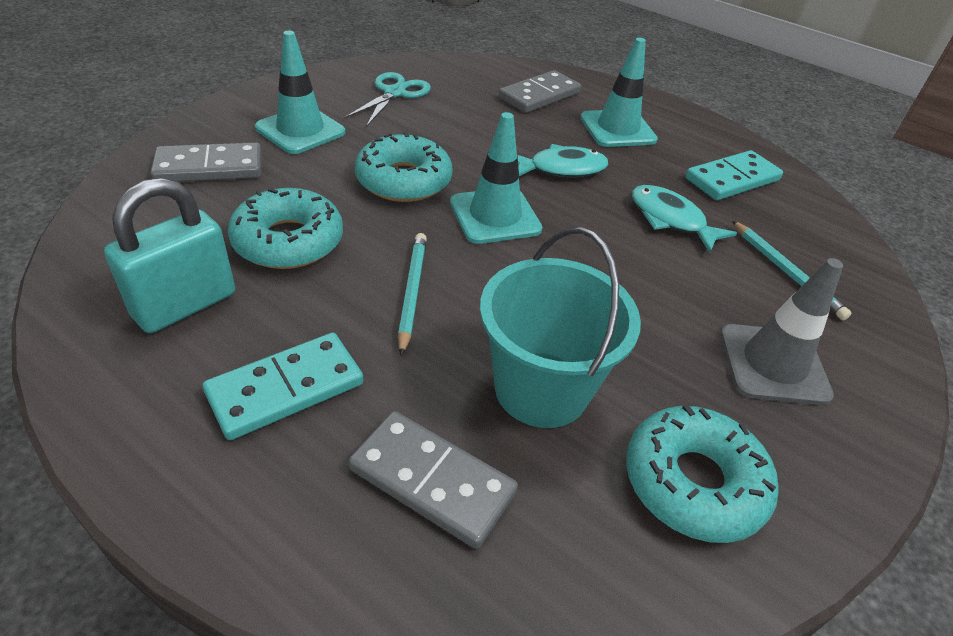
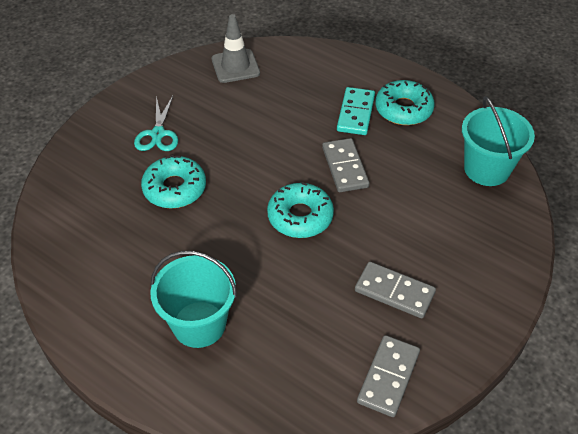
turquoise bucket: [480,227,641,428] = 1 -> [150,251,237,348] [462,96,535,186] = 2
turquoise domino: [203,333,363,440] [685,150,783,200] = 2 -> [337,87,375,135] = 1
turquoise fish: [518,144,609,177] [632,185,737,253] = 2 -> none = 0
turquoise padlock: [104,178,235,333] = 1 -> none = 0
turquoise pencil: [398,233,427,356] [732,221,852,320] = 2 -> none = 0
turquoise traffic cone: [255,31,346,154] [450,112,542,244] [580,38,658,147] = 3 -> none = 0

